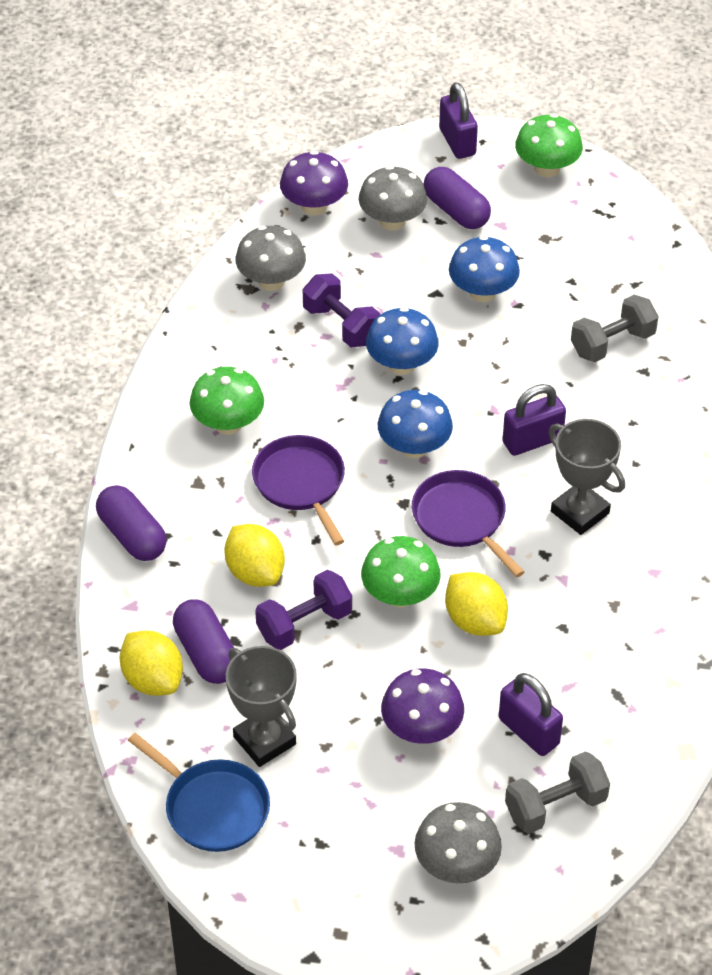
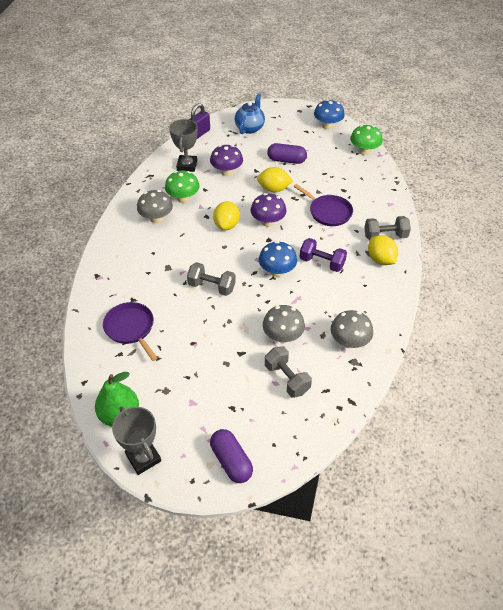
blue mushroom: [366,307,439,375] [377,390,453,458] [449,236,520,302] = 3 -> [259,241,297,277] [314,99,345,130] = 2
blue pan: [128,733,270,852] = 1 -> none = 0
blue teapot: none = 0 -> [235,93,265,134] = 1
green mushroom: [190,367,264,435] [361,536,441,608] [515,114,583,178] = 3 -> [165,171,200,203] [350,125,383,155] = 2
green pear: none = 0 -> [95,372,139,427] = 1
grey dumbbell: [505,751,610,834] [571,295,659,362] = 2 -> [187,262,236,296] [265,346,312,398] [364,216,411,240] = 3
purple capsule: [96,485,167,561] [173,599,234,684] [424,167,491,229] = 3 -> [210,429,253,483] [267,143,307,164] = 2
purple dumbbell: [255,570,352,650] [303,273,381,347] = 2 -> [300,238,347,272] = 1
purple padlock: [439,82,478,159] [499,673,563,756] [503,384,566,456] = 3 -> [189,103,210,139] = 1

